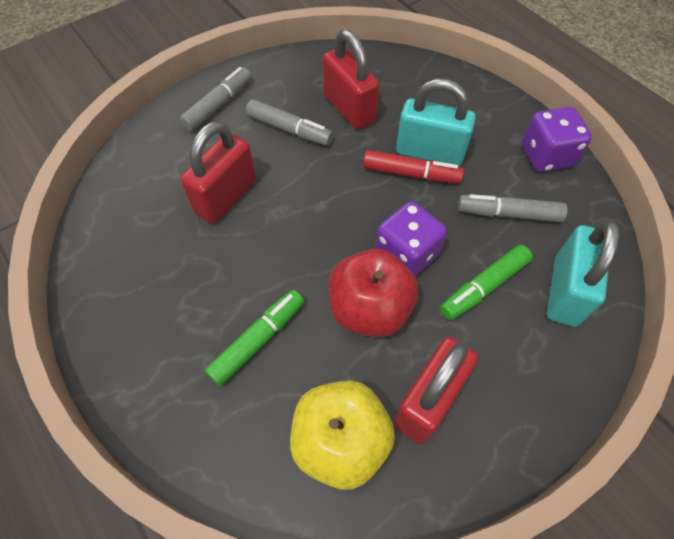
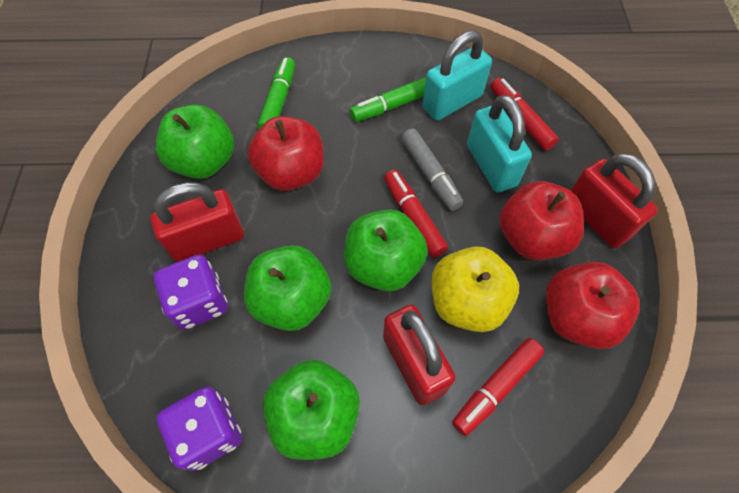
green apple: none = 0 -> [156,104,234,179] [244,245,331,331] [263,359,360,460] [344,209,428,291] = 4
grey marker: [179,67,252,131] [246,99,333,146] [458,194,568,222] = 3 -> [401,129,463,211] = 1
red apple: [329,249,419,337] = 1 -> [247,116,324,191] [499,181,584,260] [546,261,640,349] = 3
red marker: [363,150,464,184] = 1 -> [384,170,448,258] [452,338,544,436] [490,78,559,150] = 3

